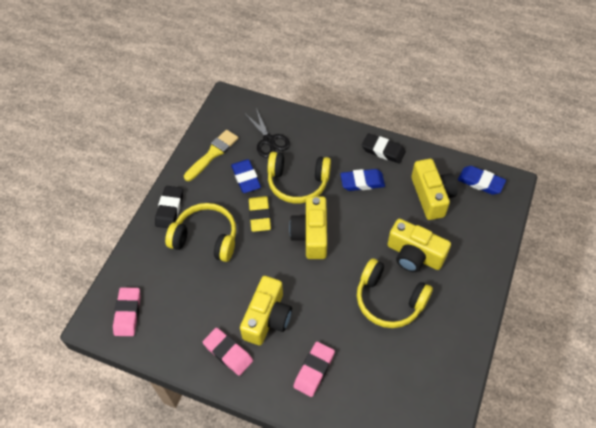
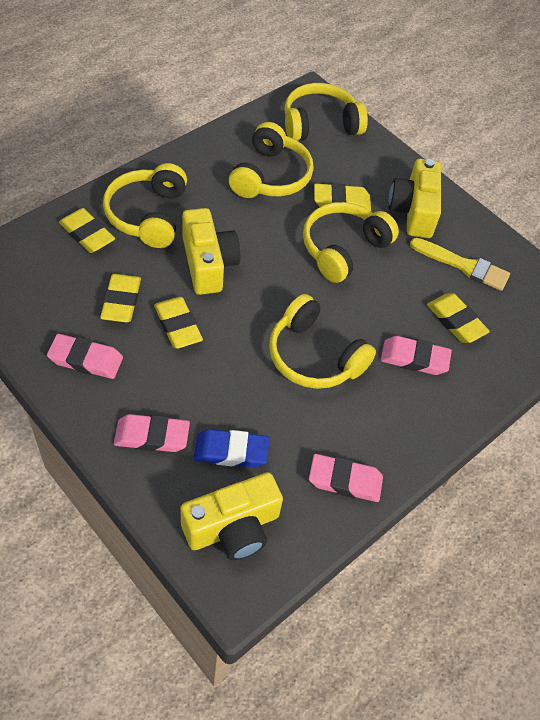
black eraser: [155,186,183,228] [362,133,406,164] = 2 -> none = 0
black scissors: [245,108,290,158] = 1 -> none = 0
blue eraser: [231,159,261,193] [340,169,385,191] [458,166,506,195] = 3 -> [194,429,270,468] = 1
pink eraser: [113,288,141,336] [203,328,253,376] [293,342,335,397] = 3 -> [47,334,123,379] [114,414,190,452] [309,454,383,502] [381,336,452,375] = 4
yellow camera: [240,276,292,345] [289,196,327,259] [387,219,451,272] [411,159,458,220] = 4 -> [180,472,283,560] [182,208,240,295] [388,159,441,238] = 3
yellow eraser: [249,196,271,232] = 1 -> [59,208,115,253] [100,274,141,322] [154,297,203,349] [314,183,371,211] [427,293,490,343] = 5
yellow headphones: [165,203,236,262] [267,152,331,203] [357,258,433,328] = 3 -> [103,163,187,248] [229,122,314,198] [269,294,376,389] [284,83,368,141] [303,202,399,283] = 5

